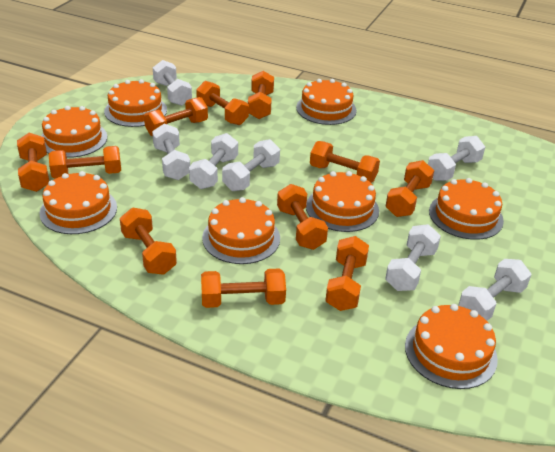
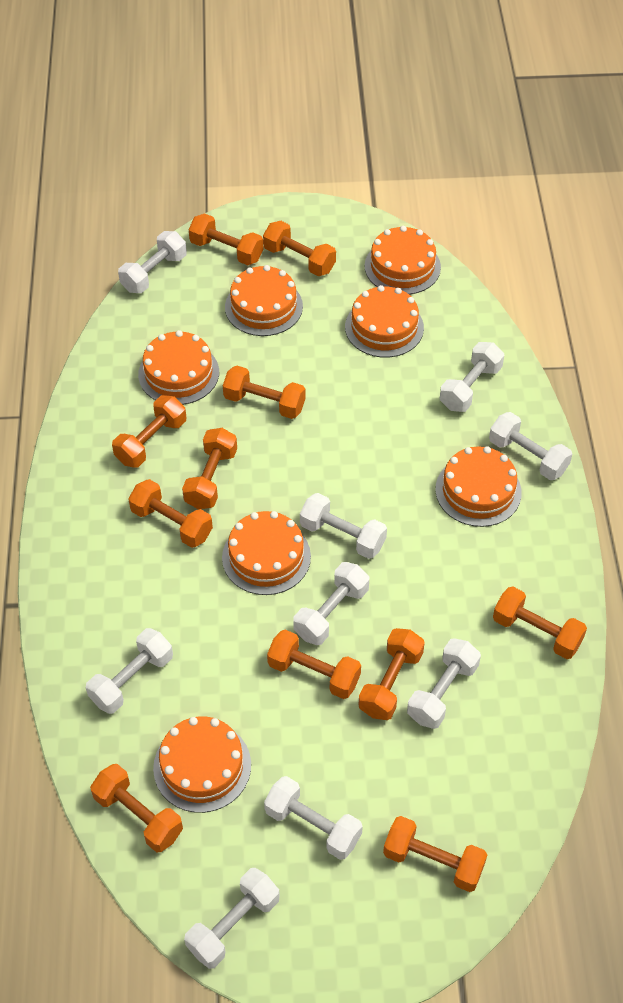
orange cake: [40,171,117,234] [41,106,108,158] [104,79,167,127] [202,197,280,264] [296,79,357,125] [306,171,379,232] [405,304,498,389] [429,178,504,240] = 8 -> [138,330,219,405] [153,716,251,813] [222,511,311,595] [225,265,303,336] [345,285,424,357] [364,226,441,295] [435,446,522,527] = 7
white dumbbell: [152,123,190,180] [153,60,192,106] [189,133,238,189] [222,139,280,191] [385,224,441,291] [428,136,485,181] [458,259,532,321] = 7 -> [86,628,173,714] [118,231,187,293] [184,868,280,969] [264,776,363,860] [293,562,369,645] [300,493,387,559] [407,638,481,729] [440,342,504,412] [489,412,572,480] = 9

